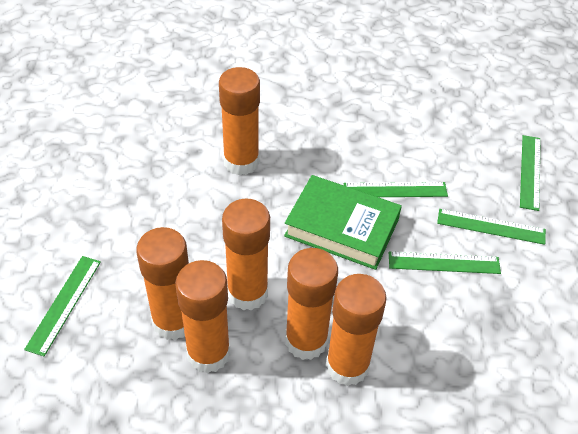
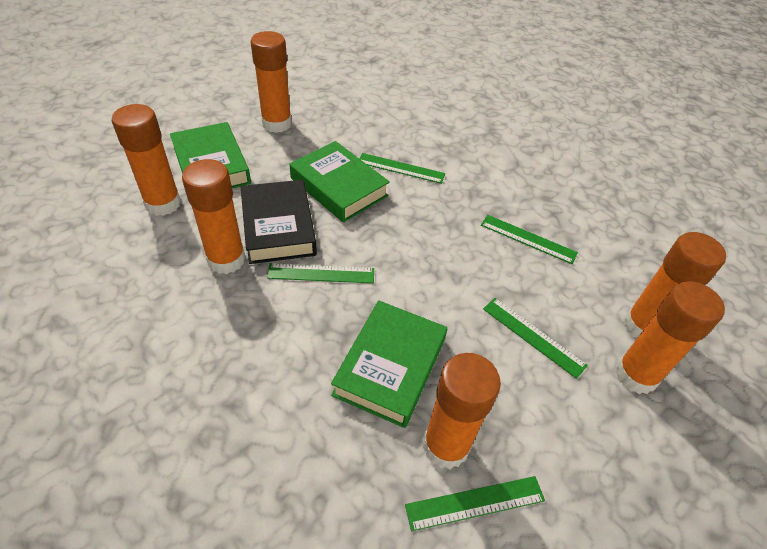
black book: none = 0 -> [241,180,317,264] = 1
green book: [284,175,402,270] = 1 -> [170,122,251,188] [290,141,390,223] [331,300,447,428] = 3

